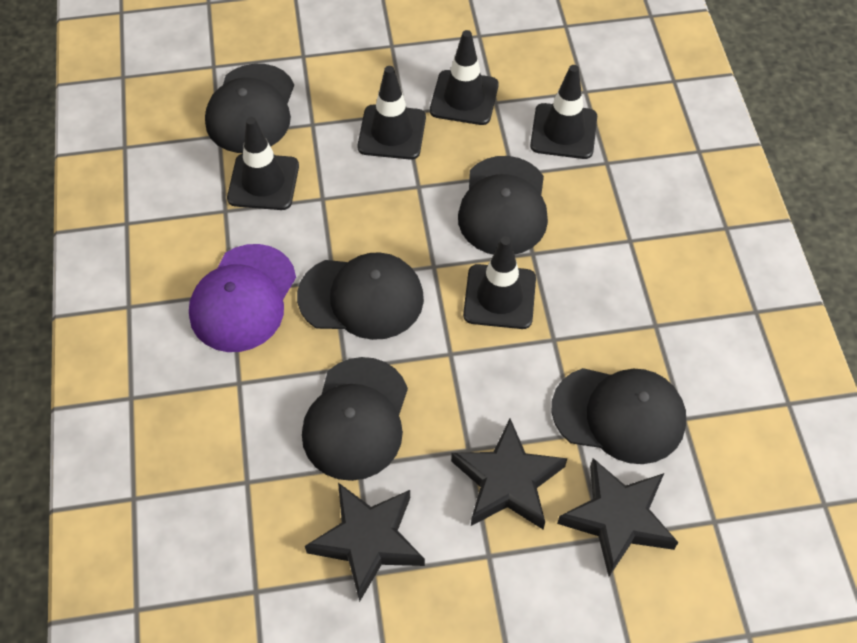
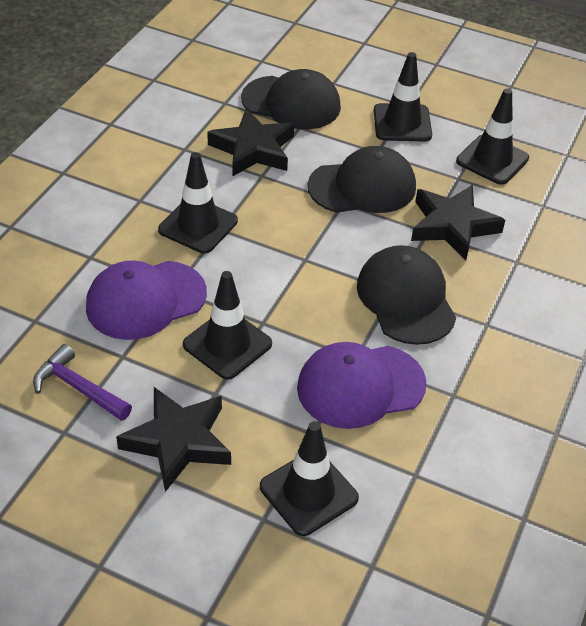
black cap: [205,64,294,153] [297,252,424,340] [302,357,408,481] [458,156,548,255] [552,368,686,464] = 5 -> [241,69,341,129] [307,146,416,213] [357,245,456,345] = 3
purple cap: [189,244,296,352] = 1 -> [86,260,207,340] [297,342,426,429] = 2
purple hammer: none = 0 -> [33,344,132,421] = 1

